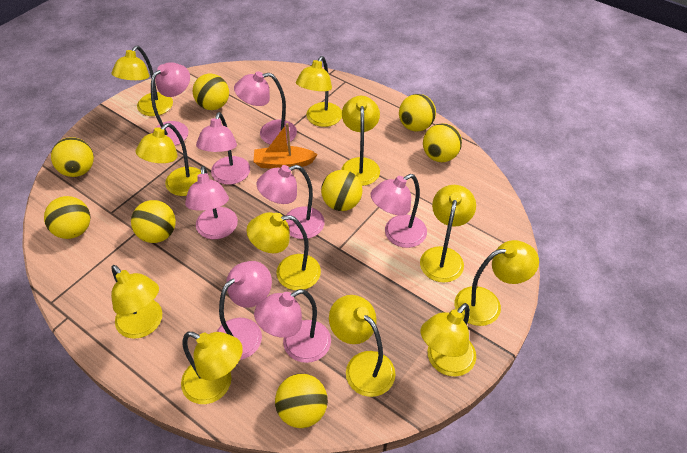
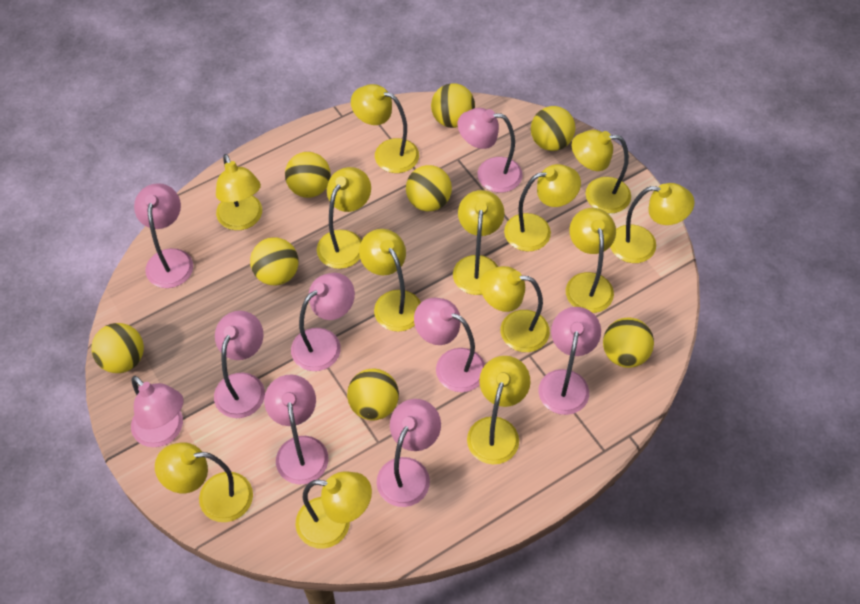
orange boat: [253,123,318,169] = 1 -> none = 0
pink lamp: [151,62,190,146] [185,166,238,239] [196,112,250,185] [216,261,272,360] [234,71,297,145] [254,289,331,363] [256,165,325,239] [370,174,427,248] = 8 -> [131,376,183,447] [134,183,193,288] [214,311,265,418] [264,374,328,484] [291,273,355,371] [376,399,441,507] [414,298,485,392] [458,108,523,193] [538,307,601,415] = 9
yellow lamp: [111,46,173,116] [111,265,162,339] [136,123,201,196] [181,332,243,404] [247,212,321,290] [296,56,342,127] [329,295,396,397] [341,96,380,186] [420,185,476,283] [420,303,476,377] [454,240,539,326] = 11 -> [155,442,253,522] [216,154,262,230] [295,471,372,549] [317,167,371,269] [351,84,419,173] [359,229,421,332] [453,190,504,295] [467,356,530,464] [480,266,550,352] [504,164,581,251] [566,208,616,313] [572,130,631,213] [610,183,695,263] = 13

